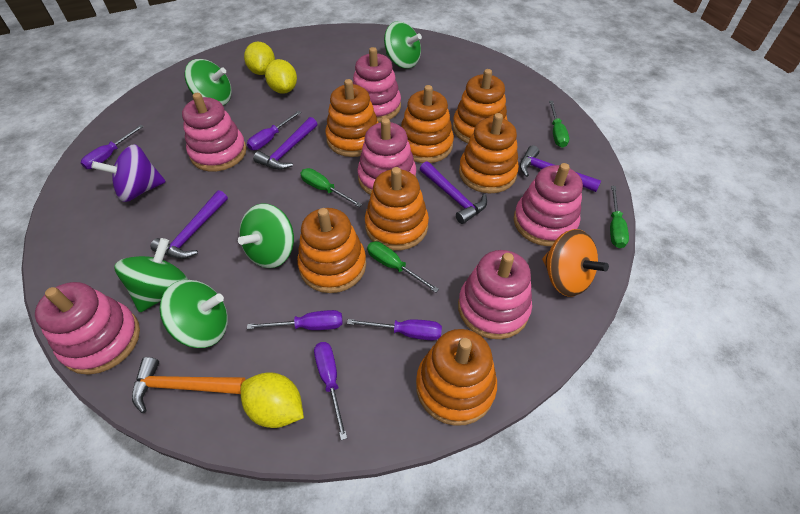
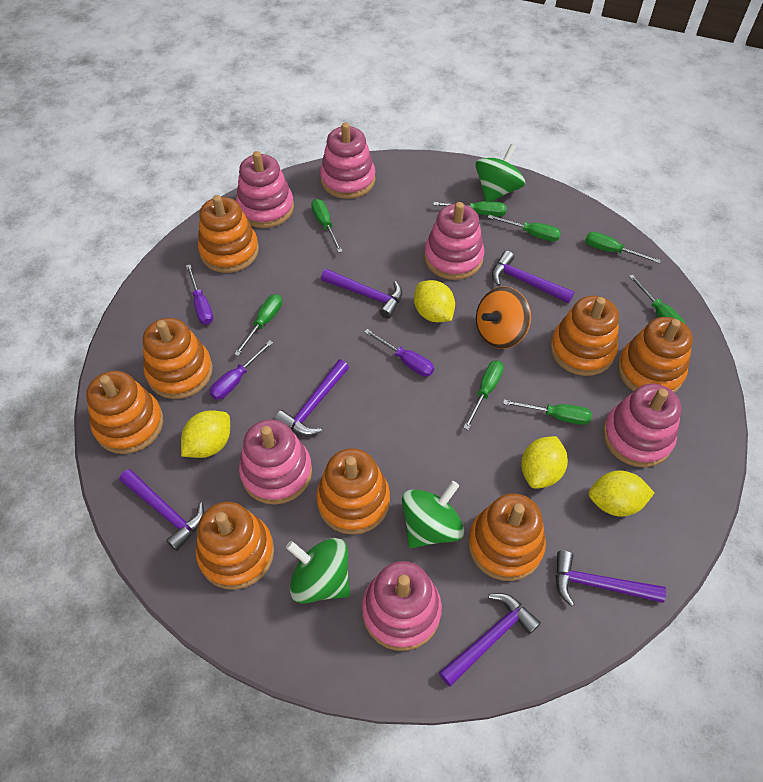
green screwdriver: [300,168,362,207] [367,241,439,293] [549,101,569,148] [610,186,629,248] = 4 -> [234,294,282,356] [311,199,343,253] [433,201,507,217] [463,361,504,430] [488,215,561,242] [503,400,592,425] [585,232,661,264] [629,275,685,324] = 8
green spinning top: [114,238,188,312] [159,280,228,348] [184,59,232,105] [238,203,294,268] [384,21,422,69] = 5 -> [286,538,350,604] [402,481,464,548] [475,144,525,201] = 3
orange hammer: [132,357,245,413] = 1 -> none = 0
orange stacking toy: [297,208,366,293] [325,79,378,157] [365,167,429,250] [401,85,454,163] [416,329,497,426] [453,69,507,143] [459,113,519,193] = 7 -> [86,371,163,454] [143,318,213,399] [196,502,274,590] [198,195,259,273] [316,448,390,535] [468,493,546,581] [550,296,619,376] [618,317,693,393] = 8
purple hammer: [151,190,228,259] [253,117,317,170] [420,161,487,224] [520,145,601,192] = 4 -> [119,469,204,551] [274,360,349,436] [321,269,402,319] [439,593,541,687] [492,251,575,303] [556,551,666,607] = 6
purple screwdriver: [81,125,144,169] [247,111,301,150] [247,310,343,330] [314,342,347,440] [347,319,442,340] = 5 -> [186,265,213,325] [210,340,273,400] [364,329,434,377] = 3
purple spinning top: [91,144,166,202] = 1 -> none = 0
yellow lemon: [241,372,304,428] [244,42,275,75] [265,59,297,94] = 3 -> [181,410,230,458] [414,280,455,322] [521,436,568,489] [589,470,654,517] = 4

